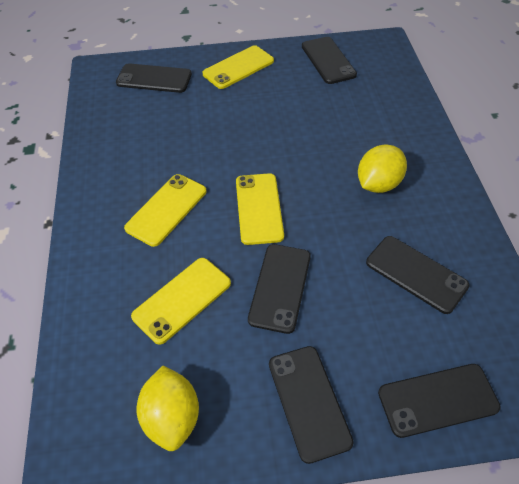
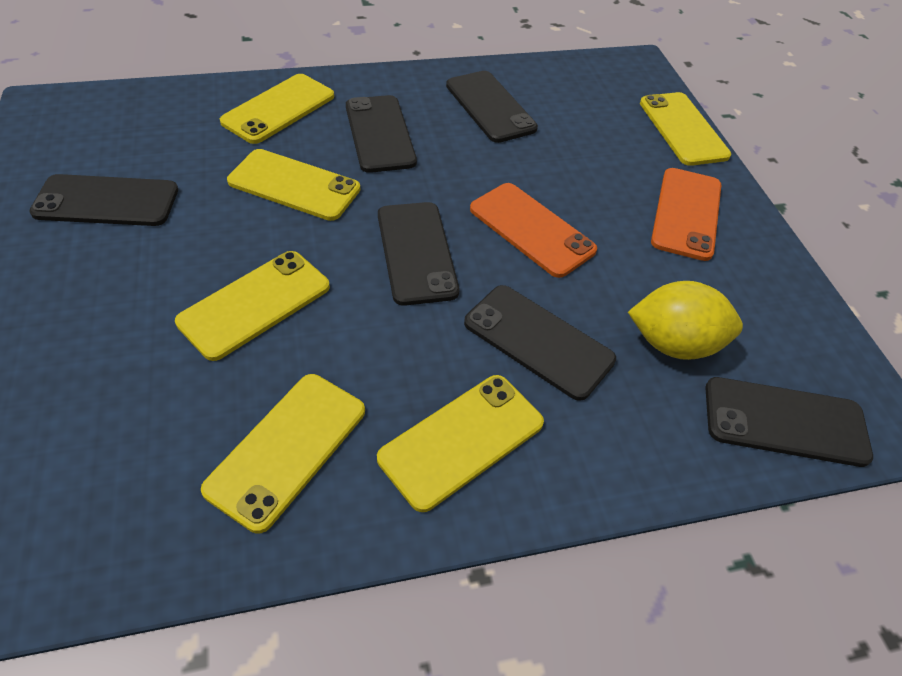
orange phone: none = 0 -> [470,183,597,278] [651,168,721,261] = 2
yellow lemon: [137,366,199,451] [358,144,407,193] = 2 -> [628,281,743,360] = 1
yellow phone: [124,174,206,247] [131,258,231,345] [203,45,274,89] [236,173,284,245] = 4 -> [175,251,330,361] [201,374,365,533] [220,74,334,144] [227,149,360,221] [377,375,544,512] [640,92,731,166] = 6

